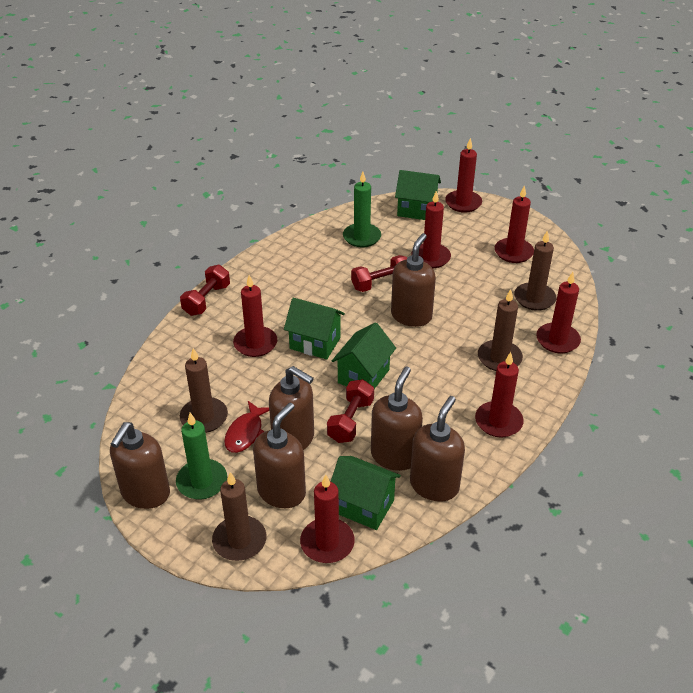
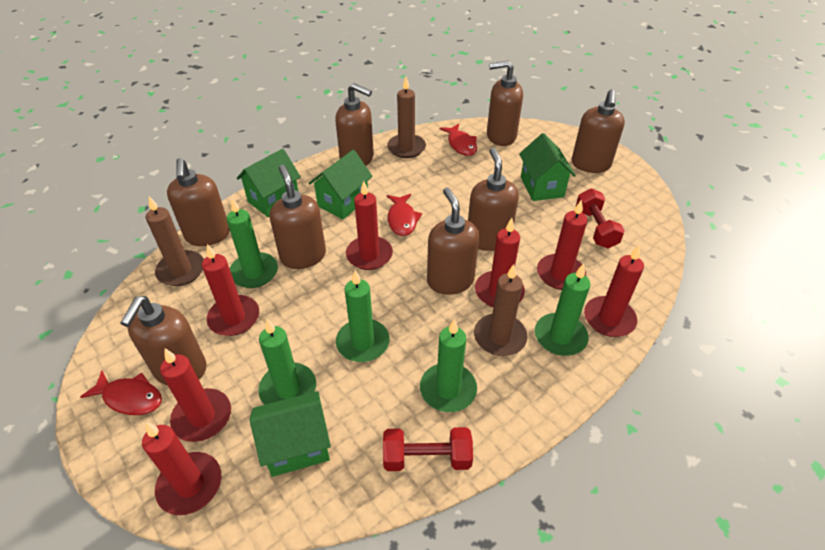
brown candle: [180,348,228,433] [212,472,266,561] [478,289,523,371] [514,230,556,311] = 4 -> [146,196,204,286] [387,77,426,158] [474,264,527,356] = 3
brown soap dispenser: [110,422,170,509] [253,403,306,508] [269,366,314,450] [371,367,423,471] [391,233,436,327] [410,396,465,501] = 6 -> [120,296,207,386] [167,158,230,246] [270,165,326,269] [335,83,374,166] [427,187,479,295] [468,148,519,251] [487,61,523,146] [572,89,625,173] = 8
green candle: [176,413,227,500] [343,172,381,247] = 2 -> [226,198,278,288] [258,319,316,405] [336,270,390,362] [420,319,477,412] [535,264,590,356] = 5
red dumbbell: [180,265,230,316] [327,379,374,443] [351,255,407,292] = 3 -> [383,427,473,471] [576,188,625,248] = 2
red fish: [224,401,269,453] = 1 -> [80,370,162,415] [387,194,422,236] [440,124,477,156] = 3

